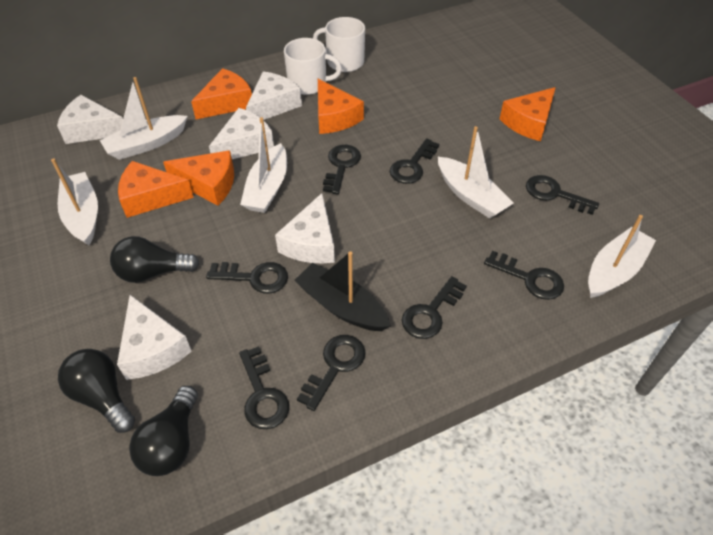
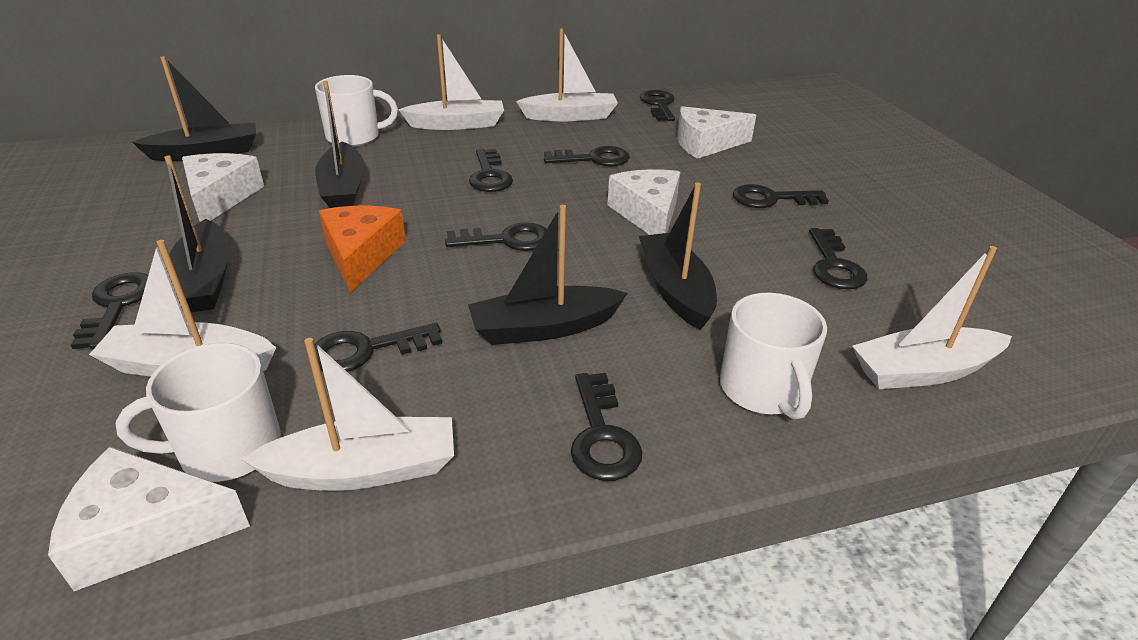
black boat: [295,251,391,331] = 1 -> [132,56,256,161] [164,156,230,313] [315,81,365,208] [468,205,628,345] [639,182,717,330] = 5
black key: [206,262,288,294] [239,346,289,429] [297,335,366,411] [323,145,361,194] [390,138,439,184] [402,276,467,339] [484,251,564,300] [526,175,599,215] = 8 -> [71,273,148,349] [314,323,442,372] [445,222,547,251] [469,149,513,192] [544,146,630,166] [571,373,642,481] [640,90,675,121] [733,184,829,208] [809,228,867,290] = 9
black light bulb: [58,349,135,433] [110,236,200,283] [129,386,198,476] = 3 -> none = 0
orange cheese: [118,161,194,218] [163,150,234,206] [191,68,252,119] [318,79,364,134] [500,87,556,141] = 5 -> [319,206,406,293] = 1
white cheese: [57,95,123,144] [117,295,192,380] [209,108,274,159] [246,71,302,120] [275,193,335,264] = 5 -> [48,447,250,591] [182,153,264,222] [607,169,680,235] [677,106,756,159] = 4
white mug: [284,38,342,95] [313,17,365,72] = 2 -> [116,343,281,482] [315,75,398,147] [720,293,827,420] = 3

